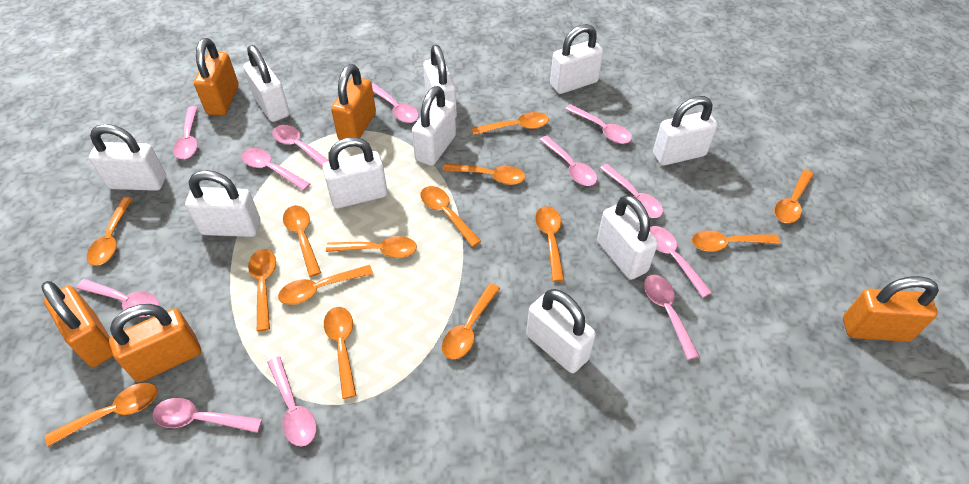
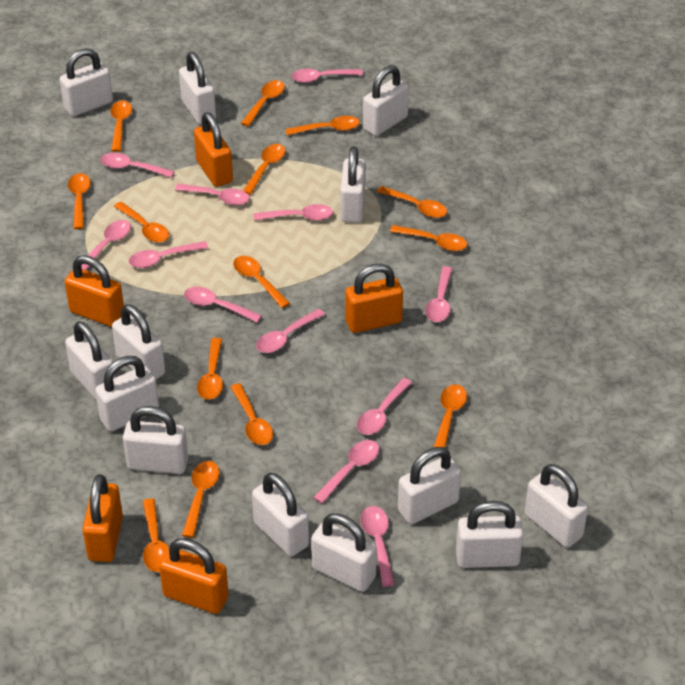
white padlock: [89,124,166,191] [185,170,261,237] [243,45,290,122] [323,137,387,209] [412,86,456,166] [423,45,457,119] [526,289,596,373] [550,24,604,94] [597,195,658,280] [653,96,718,166] = 10 -> [60,48,113,117] [65,321,116,400] [95,356,159,432] [112,304,165,379] [123,406,188,474] [179,52,216,124] [252,473,309,557] [311,513,377,592] [340,146,366,223] [363,65,409,136] [398,447,461,524] [456,501,523,568] [525,464,588,548] = 13

